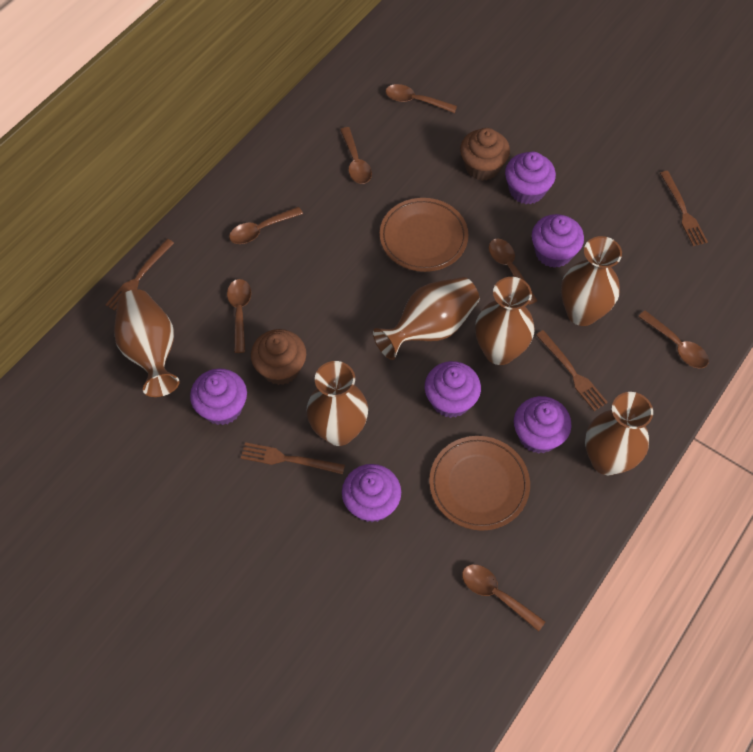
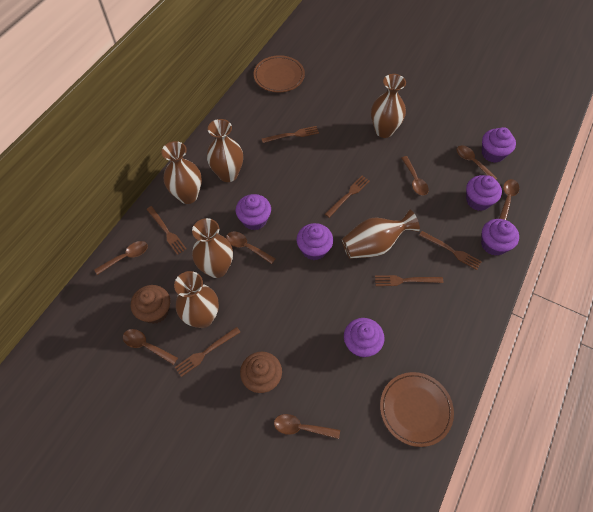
brown fork: [105,239,174,311] [241,442,345,474] [536,330,608,411] [660,171,708,246] = 4 -> [146,206,187,255] [175,327,240,377] [262,126,319,143] [325,175,370,218] [375,275,443,286] [419,231,482,270] = 6

